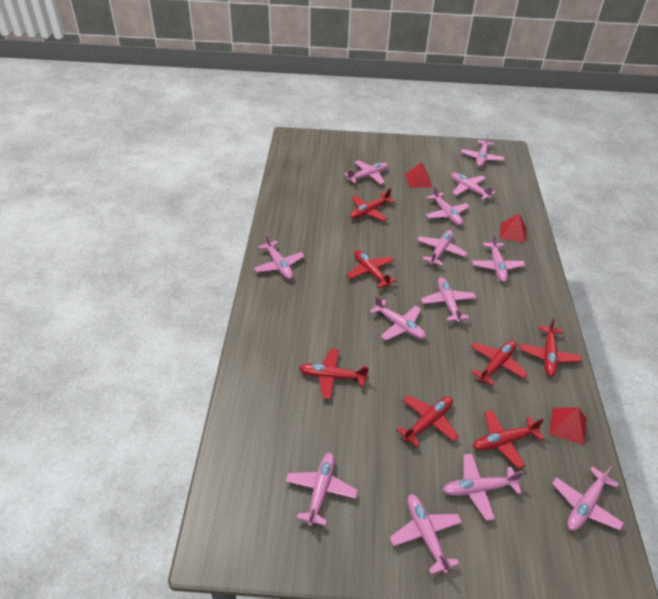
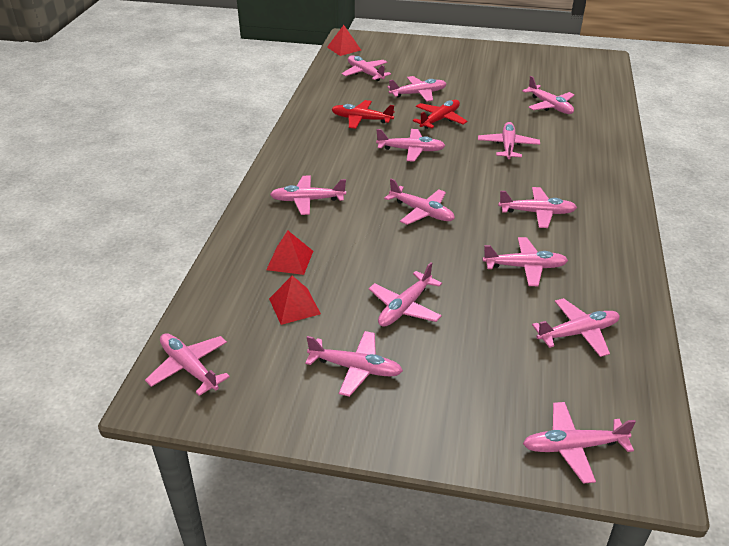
pink plane: [254,234,305,279] [286,453,358,526] [344,160,388,185] [370,296,426,340] [389,494,462,574] [417,230,467,266] [421,277,476,323] [426,186,470,226] [443,454,524,521] [451,173,495,200] [461,133,504,167] [472,234,525,282] [552,465,624,531] = 13 -> [145,333,230,396] [270,176,346,215] [305,331,403,397] [342,56,391,81] [369,262,442,327] [376,129,445,162] [384,179,455,225] [388,76,446,102] [478,122,540,159] [482,237,568,286] [498,187,577,228] [522,76,574,114] [523,402,636,484] [532,298,620,357] = 14
red plane: [299,348,369,399] [347,250,397,288] [350,188,395,221] [396,395,459,447] [471,340,528,386] [473,410,544,469] [520,317,582,376] = 7 -> [331,100,394,129] [413,100,467,129] = 2

